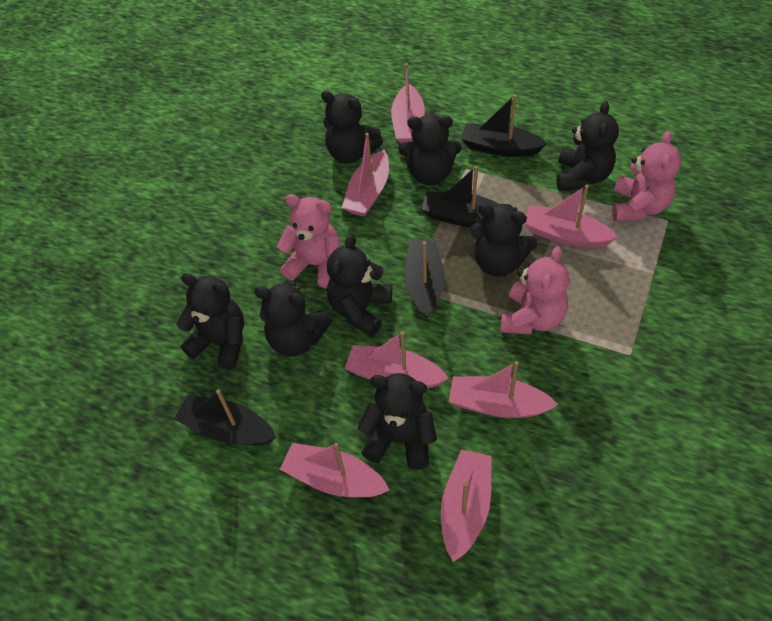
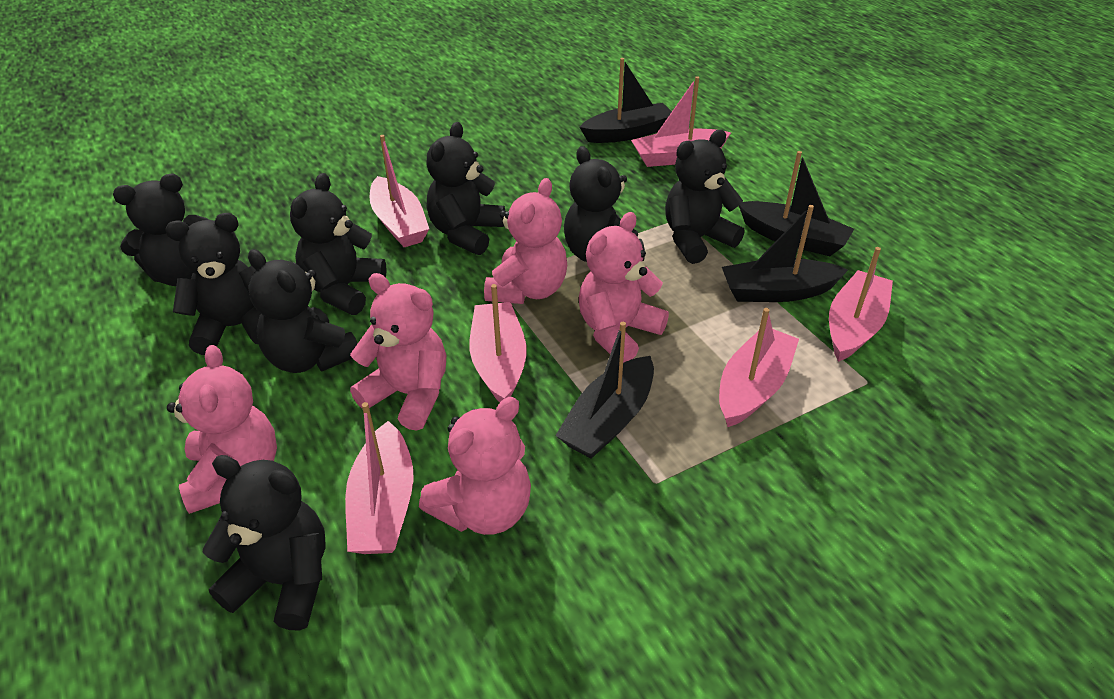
pink boat: [280,443,389,497] [342,133,389,217] [345,331,449,389] [391,63,425,144] [441,450,492,562] [449,361,558,418] [524,185,618,248] = 7 -> [345,402,414,554] [370,135,429,247] [469,284,527,402] [631,76,731,167] [719,308,799,427] [829,247,893,362] = 6
pink teddy bear: [277,194,341,288] [501,246,569,335] [612,131,681,221] = 3 -> [167,345,277,514] [350,273,447,431] [419,397,531,535] [484,178,567,304] [579,212,669,363] = 5

